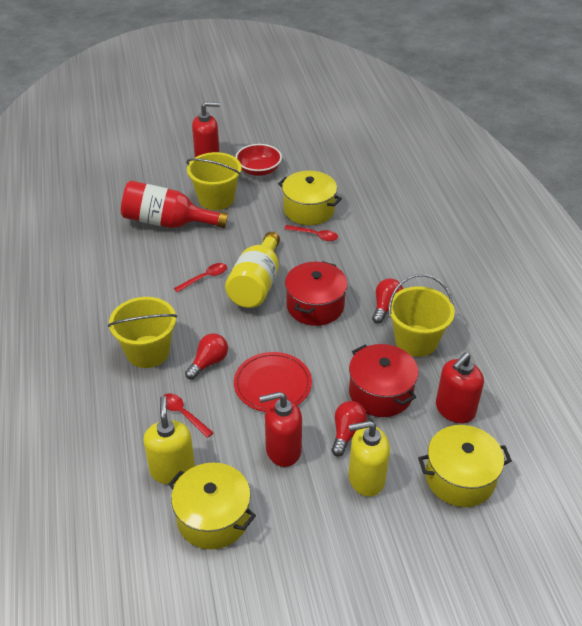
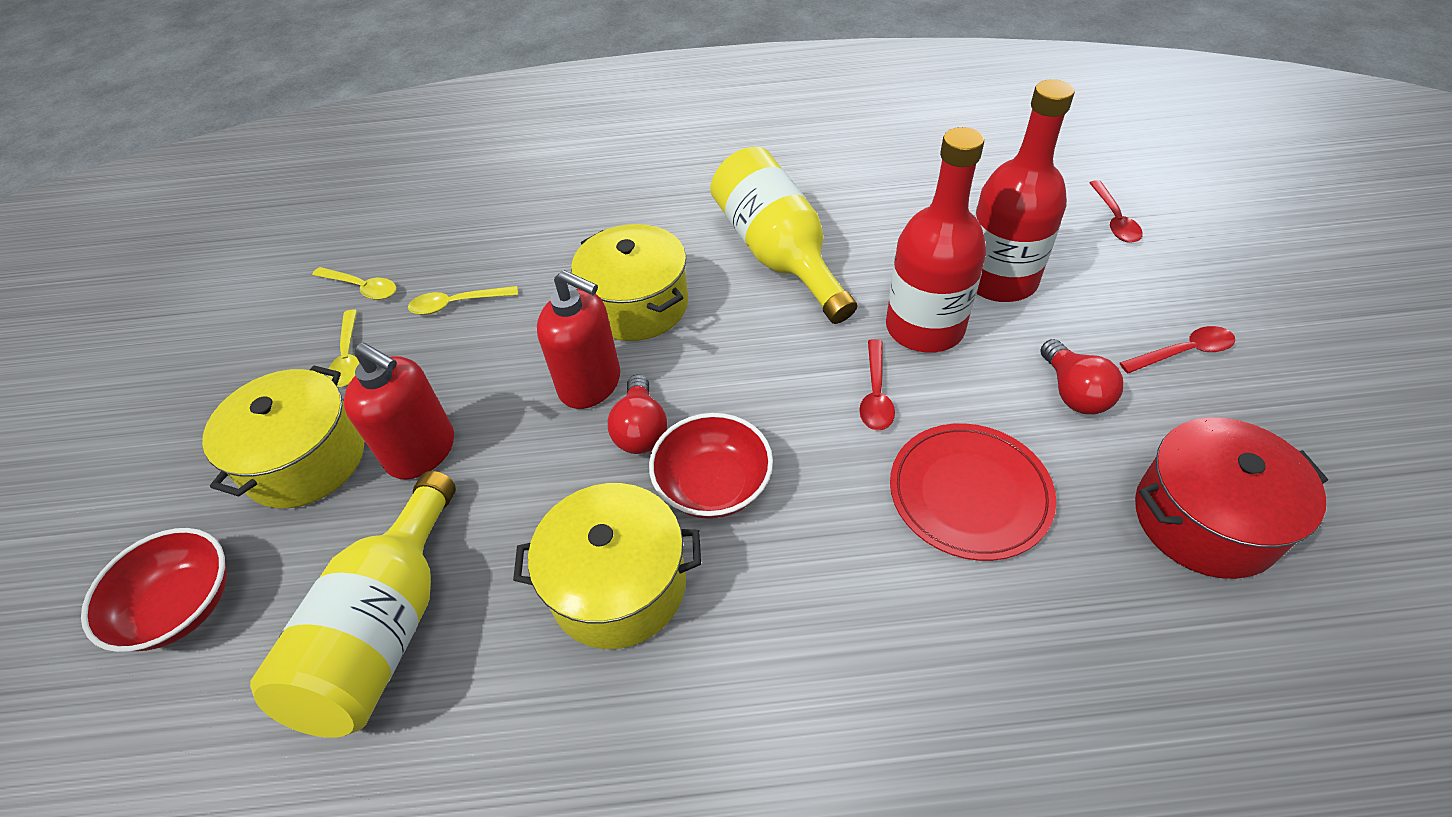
red bottle: [121,181,228,228] = 1 -> [886,127,986,353] [975,79,1075,302] = 2
red bowl: [236,144,282,176] = 1 -> [81,528,227,652] [649,413,773,519] = 2
red light bulb: [185,333,228,380] [331,401,367,456] [372,279,403,324] = 3 -> [608,374,667,454] [1040,339,1124,414] = 2
red pot: [285,261,348,326] [349,344,418,417] = 2 -> [1135,417,1328,579] = 1
red soap dispenser: [192,102,220,157] [259,392,302,467] [436,352,484,423] = 3 -> [344,342,454,480] [537,270,620,409] = 2
yellow bottle: [225,232,280,308] = 1 -> [250,471,456,738] [710,147,857,324] = 2
yellow bucket: [108,297,177,368] [186,152,242,210] [389,274,455,357] = 3 -> none = 0
yellow soap dispenser: [143,396,195,484] [349,421,390,497] = 2 -> none = 0
yellow spoon: none = 0 -> [312,267,396,300] [327,310,360,387] [408,286,518,315] = 3

